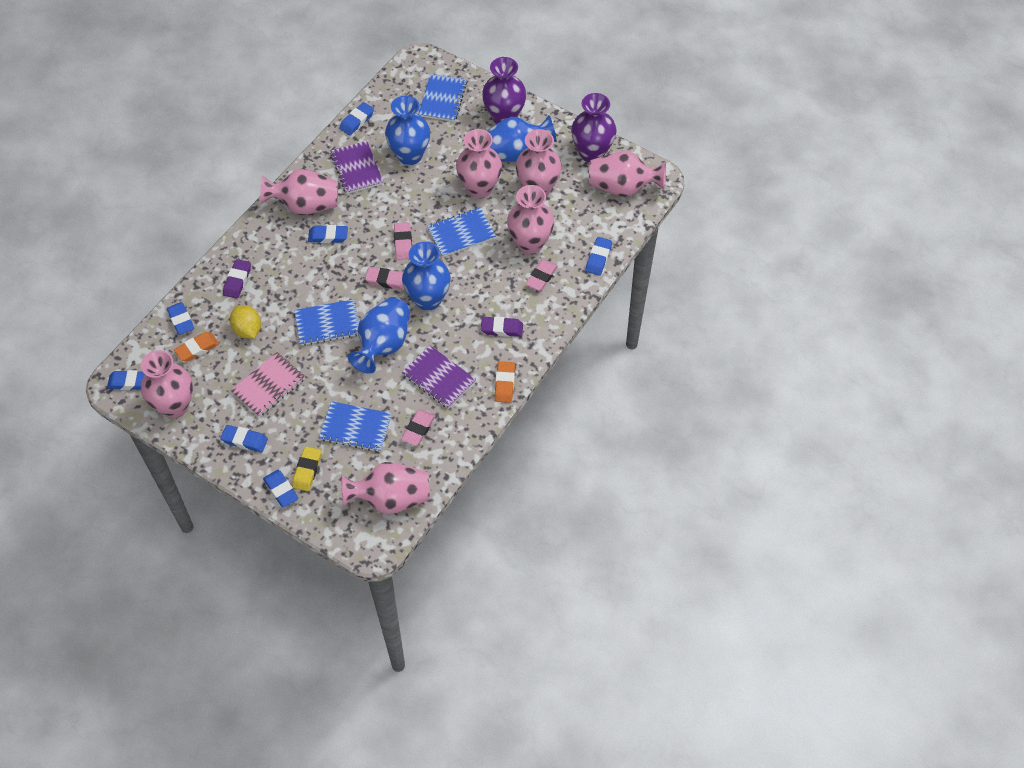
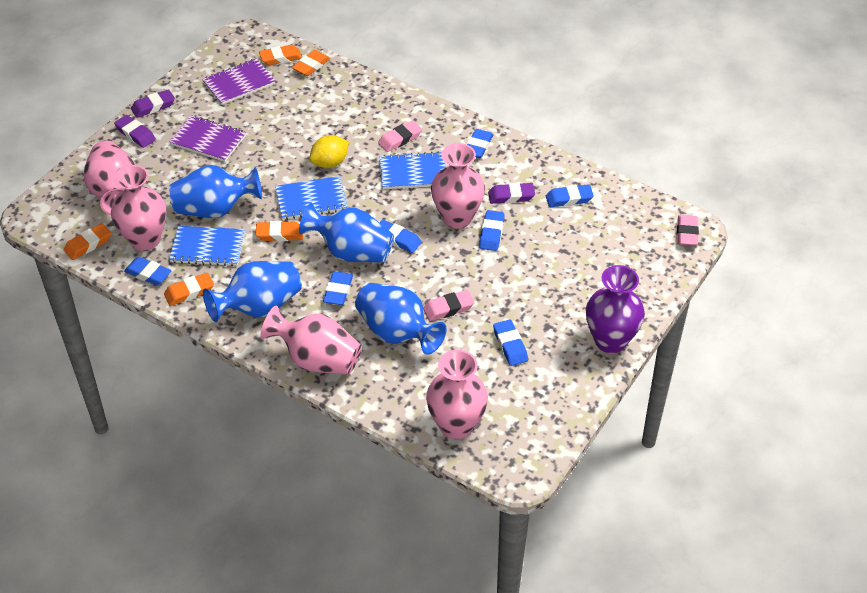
blue notebook: [294,299,359,346] [319,401,392,452] [418,74,467,122] [427,208,496,257] = 4 -> [169,226,245,266] [275,176,348,220] [379,151,446,189] = 3
orange eraser: [174,332,219,362] [495,361,515,403] = 2 -> [64,223,111,260] [164,272,214,306] [255,221,303,242] [259,45,302,65] [292,50,330,76] = 5
pink eraser: [365,267,405,290] [394,222,412,260] [401,409,436,446] [526,259,558,291] = 4 -> [378,120,422,152] [423,290,475,321] [677,215,699,246] = 3
pink notebook: [230,352,305,417] = 1 -> none = 0
pink vase: [141,350,193,418] [261,169,338,215] [341,462,429,514] [456,129,502,198] [507,185,554,254] [516,129,562,196] [589,151,666,197] = 7 -> [84,141,135,215] [111,165,166,251] [261,306,362,375] [426,350,488,439] [431,143,485,229] = 5
purple eraser: [223,259,251,299] [481,316,523,337] = 2 -> [114,115,156,148] [131,89,175,118] [488,183,535,204] = 3
purple vase: [482,57,526,124] [571,93,616,162] = 2 -> [586,265,645,353] = 1
yellow eraser: [292,446,321,491] = 1 -> none = 0

